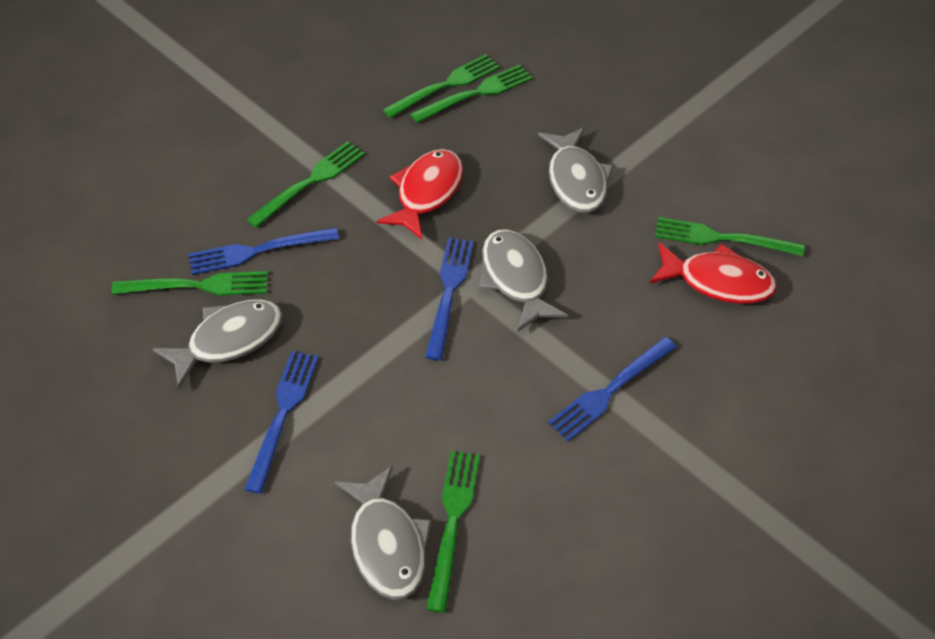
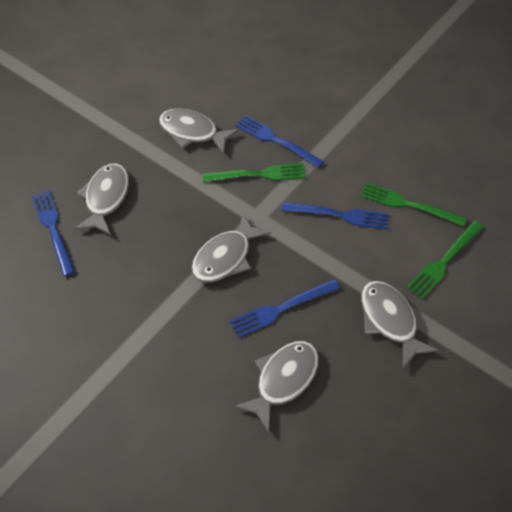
green fork: [111,271,268,296] [246,141,365,228] [383,54,500,118] [410,64,532,123] [427,451,480,613] [655,217,804,256] = 6 -> [202,163,306,182] [360,183,467,227] [406,221,483,299] = 3
grey fish: [153,299,283,389] [335,465,432,600] [479,229,568,331] [538,127,613,213] = 4 -> [74,163,129,235] [159,108,239,154] [191,213,271,283] [234,341,319,433] [361,281,439,368] = 5
red fish: [377,149,463,240] [650,243,777,304] = 2 -> none = 0

